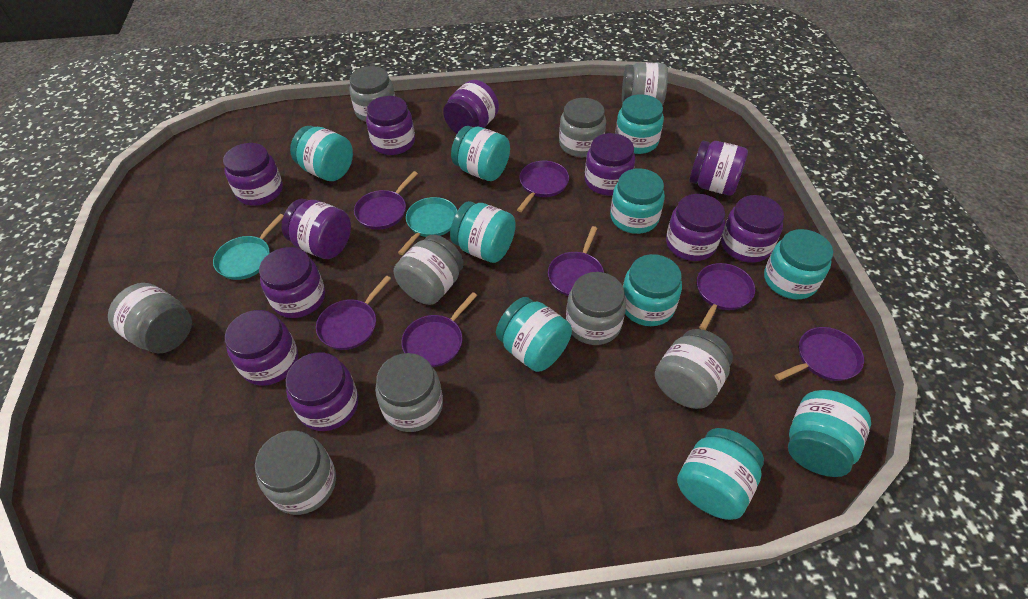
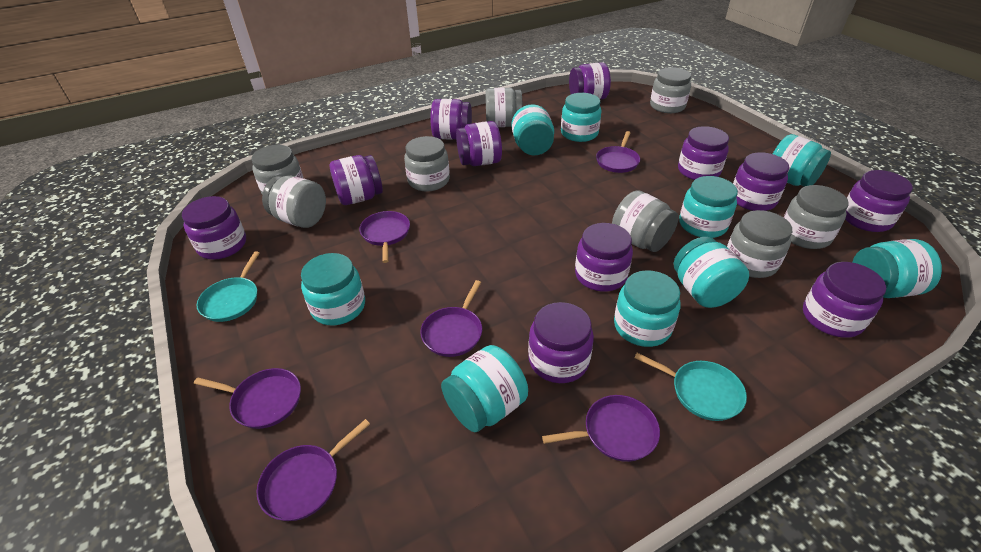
grey jar: [108,283,192,354] [255,430,336,515] [349,66,395,122] [375,353,443,432] [394,235,464,305] [559,98,606,157] [566,272,626,345] [622,62,668,106] [655,329,733,409] = 9 -> [252,145,303,194] [262,175,326,228] [404,136,450,191] [485,88,523,127] [612,190,679,252] [650,67,691,113] [727,210,792,278] [783,185,849,249] = 8
purple pan: [316,275,391,350] [354,171,418,230] [401,292,478,367] [517,161,569,212] [548,226,604,296] [697,263,755,330] [775,327,864,381] = 7 -> [194,368,301,429] [257,419,370,521] [359,211,410,263] [420,280,482,357] [542,395,660,462] [596,131,640,173] = 6
turquoise jar: [290,126,353,181] [450,201,516,263] [451,126,510,181] [496,297,572,372] [610,168,665,234] [615,94,664,154] [623,254,682,326] [677,428,764,520] [764,229,833,299] [788,390,871,477] = 10 -> [301,253,365,325] [441,345,528,432] [511,104,554,155] [561,93,602,142] [614,270,680,347] [674,237,749,308] [679,176,738,238] [773,134,831,187] [852,239,942,298] = 9

